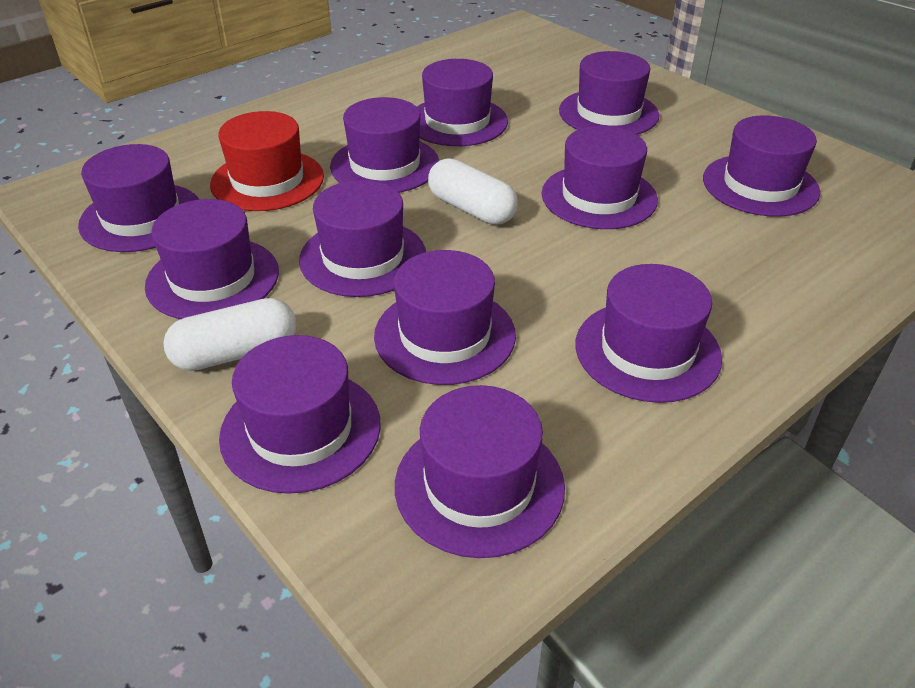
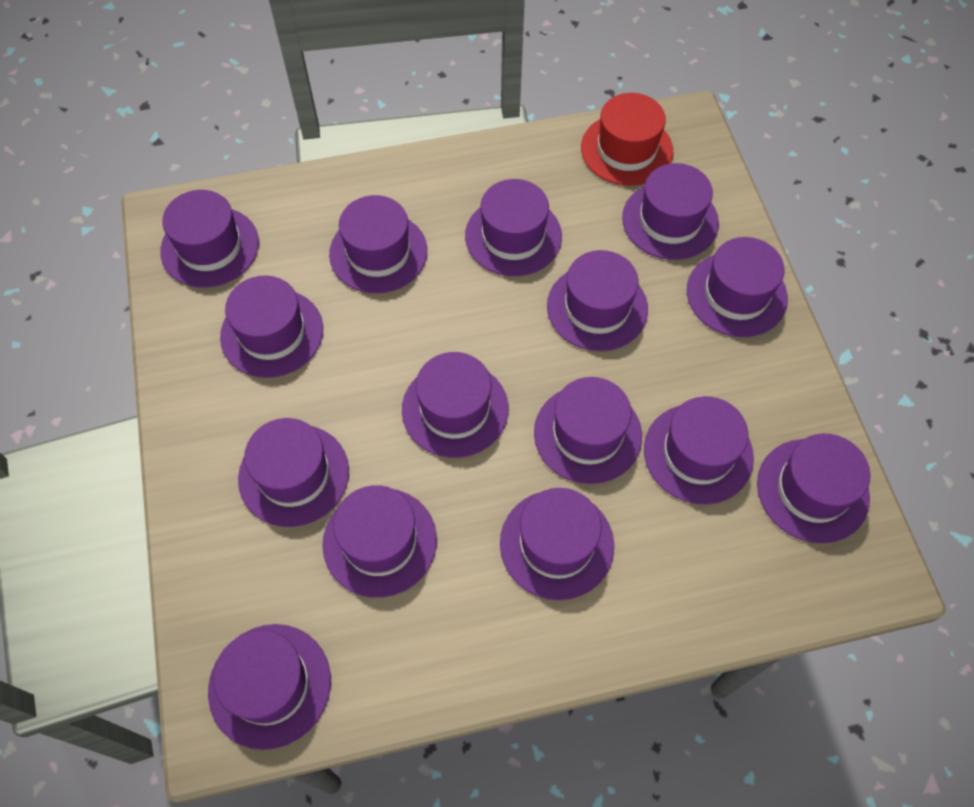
purple hat: [78,144,200,252] [145,199,279,319] [219,335,381,494] [299,180,426,297] [330,97,440,193] [374,250,516,385] [395,385,565,558] [417,59,508,146] [542,126,658,229] [559,51,659,135] [575,264,722,403] [703,115,820,217] = 12 -> [160,190,259,288] [208,624,331,750] [220,276,323,378] [238,418,349,527] [322,485,437,598] [329,195,427,293] [402,352,508,458] [465,179,562,276] [500,488,614,600] [534,377,642,484] [547,250,648,351] [622,163,719,260] [644,396,754,504] [687,237,788,337] [757,433,870,543] = 15
white capsule: [163,298,297,371] [428,158,518,225] = 2 -> none = 0

